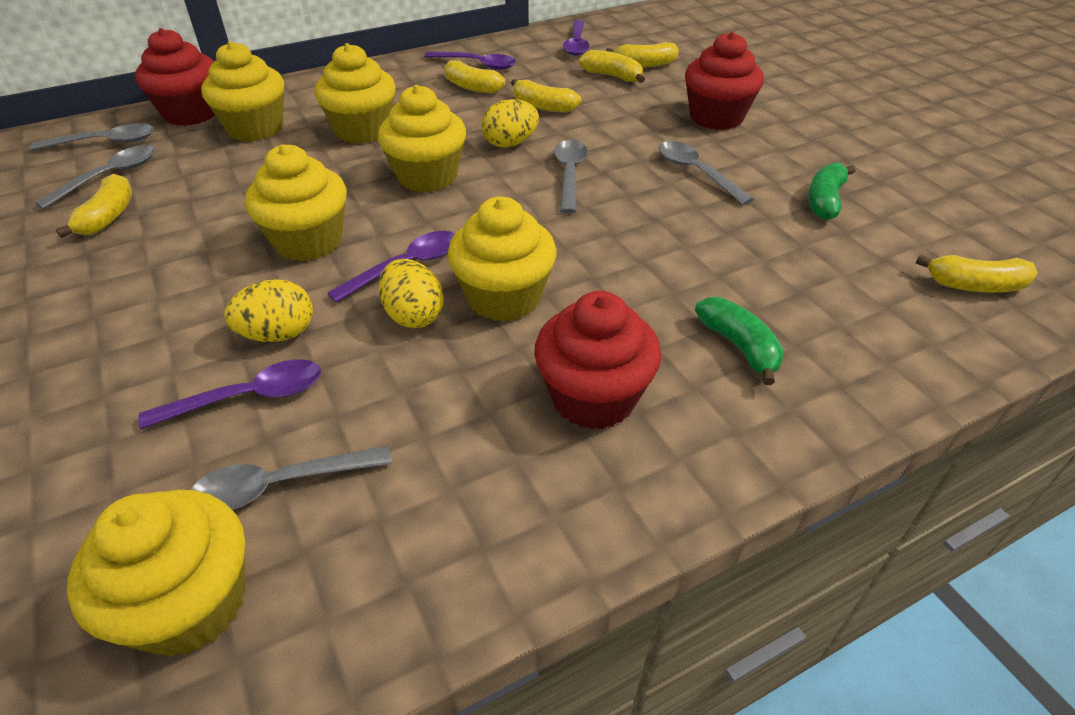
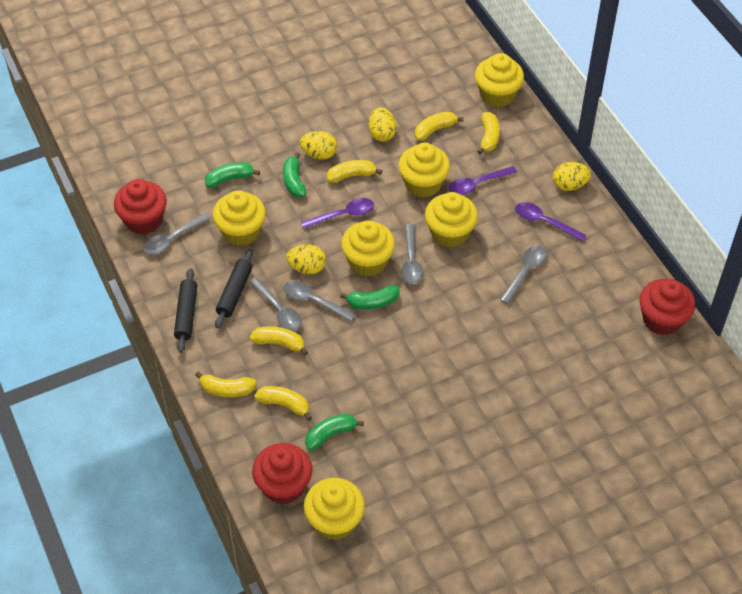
black rolling pin: none = 0 -> [174,268,197,353] [215,249,253,328] = 2
green banana: [695,297,784,385] [808,163,856,220] = 2 -> [205,162,260,188] [283,152,306,197] [305,414,364,451] [340,285,399,310] = 4
purple spoon: [138,359,321,429] [327,231,454,303] [424,51,516,70] [563,20,589,56] = 4 -> [301,198,374,229] [449,166,517,195] [515,202,586,241] = 3
yellow egg: [224,279,313,342] [379,259,444,328] [482,99,539,148] = 3 -> [286,244,326,274] [300,131,337,160] [369,107,396,142] [553,162,591,191] = 4

